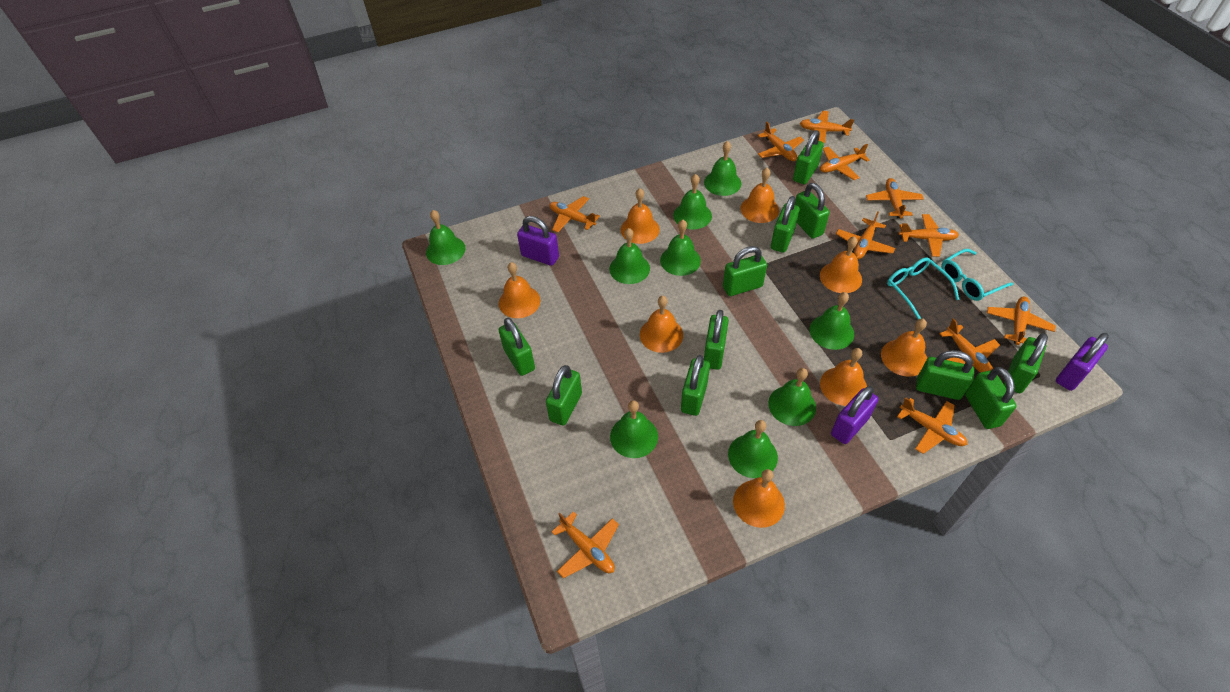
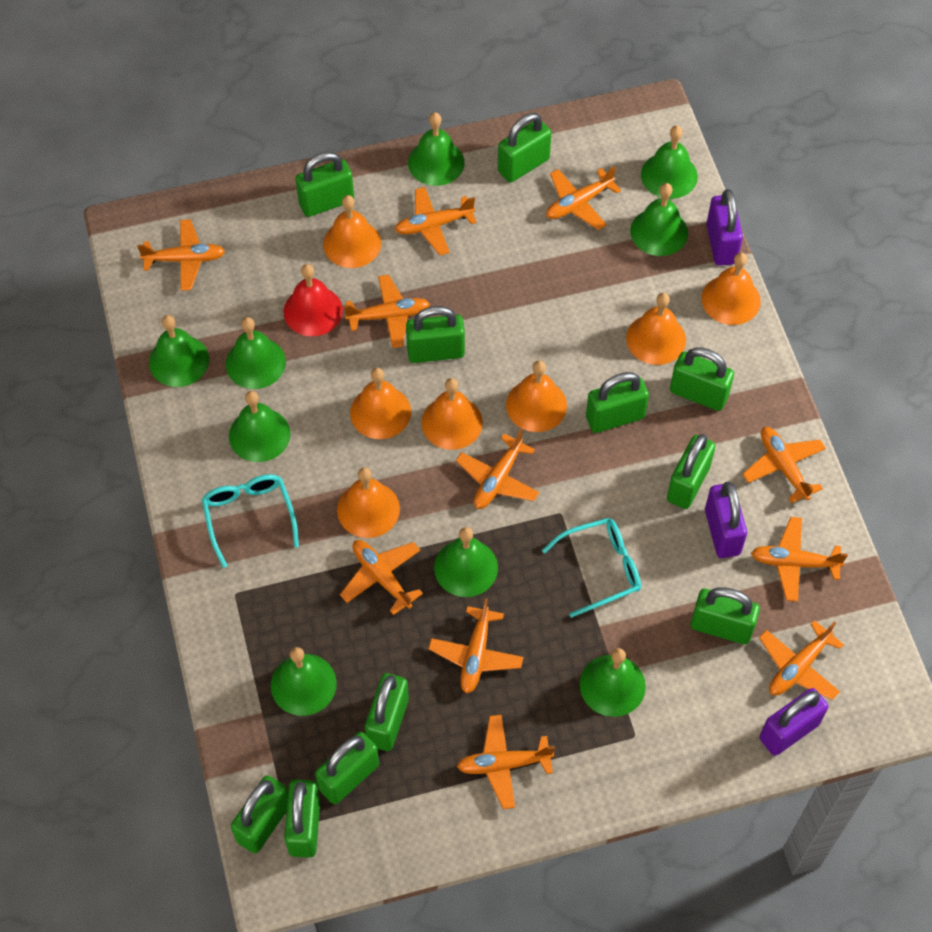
orange bell: [499,262,540,318] [621,188,660,244] [640,296,683,353] [733,469,785,528] [740,168,779,223] [820,236,862,293] [820,348,867,406] [881,318,927,377] = 8 -> [323,195,381,268] [337,467,400,538] [350,368,411,439] [421,378,483,450] [506,360,567,432] [626,293,686,365] [701,252,761,325] = 7
red bell: none = 0 -> [283,264,343,336] = 1

